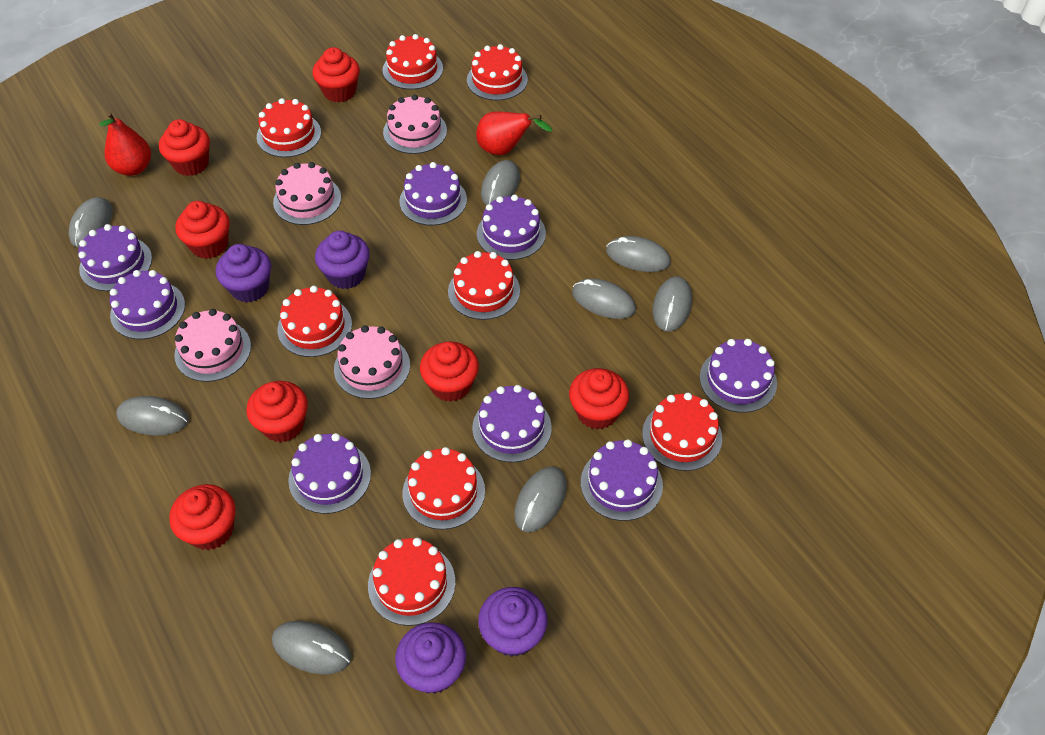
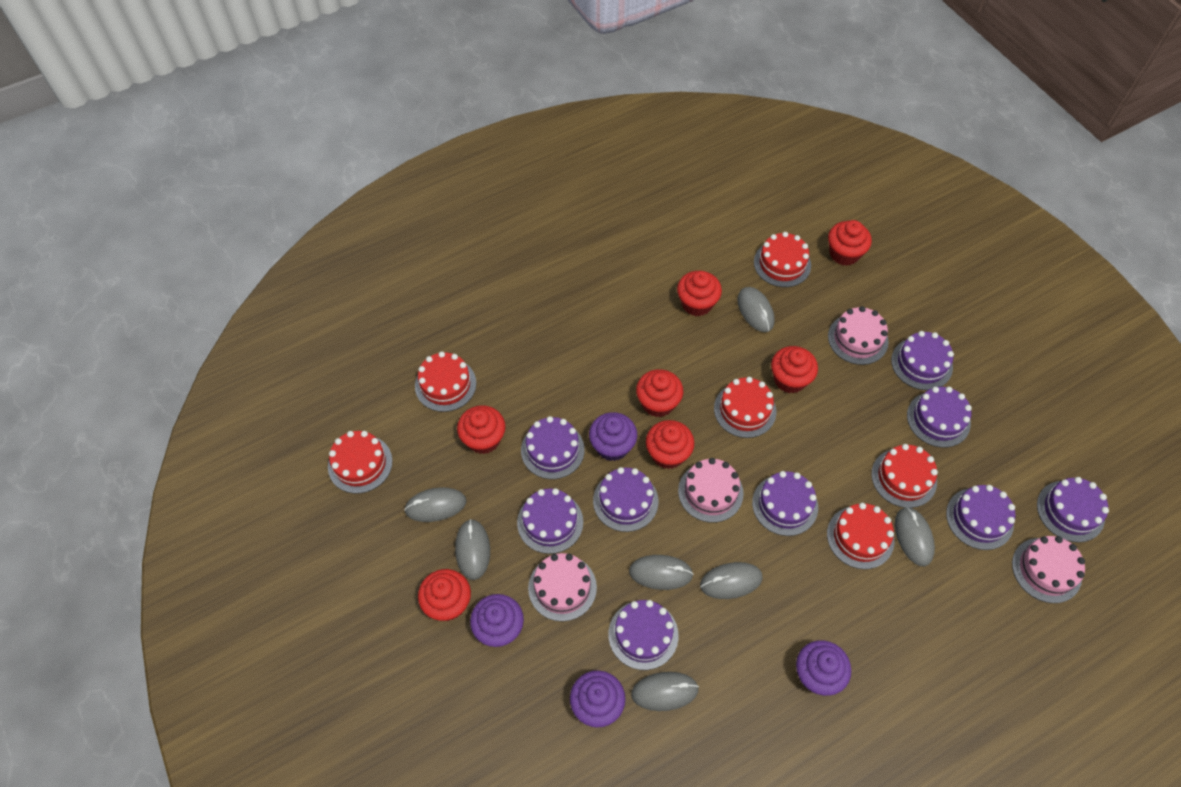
grey mouse: [69,197,113,248] [116,396,189,436] [272,621,351,674] [481,160,520,205] [514,466,567,532] [572,279,636,319] [606,236,671,272] [653,276,692,331] = 8 -> [404,488,466,522] [455,519,490,580] [629,555,694,590] [631,672,699,711] [700,562,763,599] [737,287,775,332] [895,507,935,566] = 7
purple cake: [78,224,152,291] [110,270,185,339] [288,433,371,514] [399,162,467,226] [472,385,552,462] [477,195,546,260] [581,439,663,521] [700,339,777,413] = 8 -> [517,488,583,554] [521,416,585,479] [593,467,658,532] [608,600,679,670] [752,471,818,536] [891,331,954,390] [907,387,972,448] [946,485,1016,550] [1037,477,1109,542] = 9
red cake: [257,98,321,157] [277,286,352,357] [368,538,456,626] [383,34,443,90] [402,447,485,530] [448,251,520,320] [467,44,528,100] [642,393,722,471] = 8 -> [328,431,393,494] [415,351,476,412] [714,377,776,438] [754,232,811,287] [827,503,894,569] [871,444,938,508] = 6
red pear: [99,112,151,176] [476,111,552,155] = 2 -> none = 0

